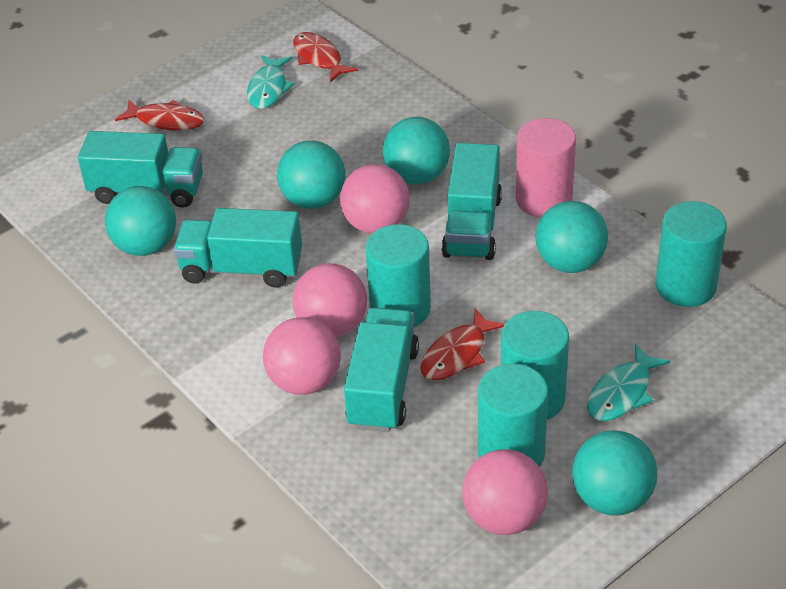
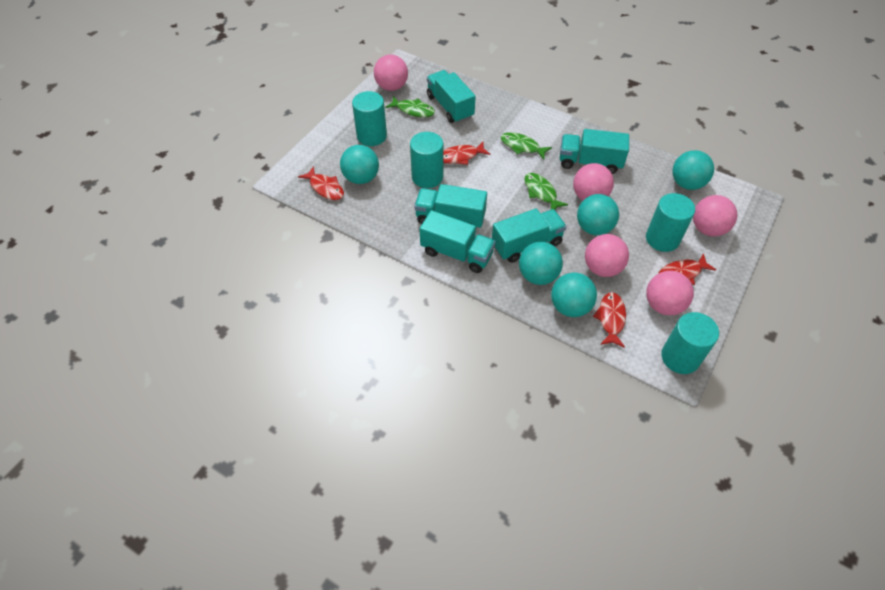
green fish: none = 0 -> [385,96,435,117] [500,132,552,160] [524,173,568,210] = 3
pink ball: [263,318,341,395] [293,263,367,338] [340,164,410,234] [462,449,548,535] = 4 -> [374,55,408,91] [573,163,614,200] [585,234,629,277] [646,271,694,315] [693,195,737,236] = 5
pink cylinder: [516,118,576,218] = 1 -> none = 0
red fish: [115,100,205,131] [293,32,358,82] [420,308,505,380] = 3 -> [298,166,344,200] [443,141,490,165] [593,292,626,348] [658,253,716,285] = 4
turquoise fish: [247,55,295,109] [587,344,670,421] = 2 -> none = 0
turquoise truck: [78,131,203,208] [174,208,302,288] [344,308,419,432] [441,143,502,260] = 4 -> [414,184,487,228] [420,210,495,273] [427,70,476,123] [492,208,567,263] [560,129,629,174] = 5

